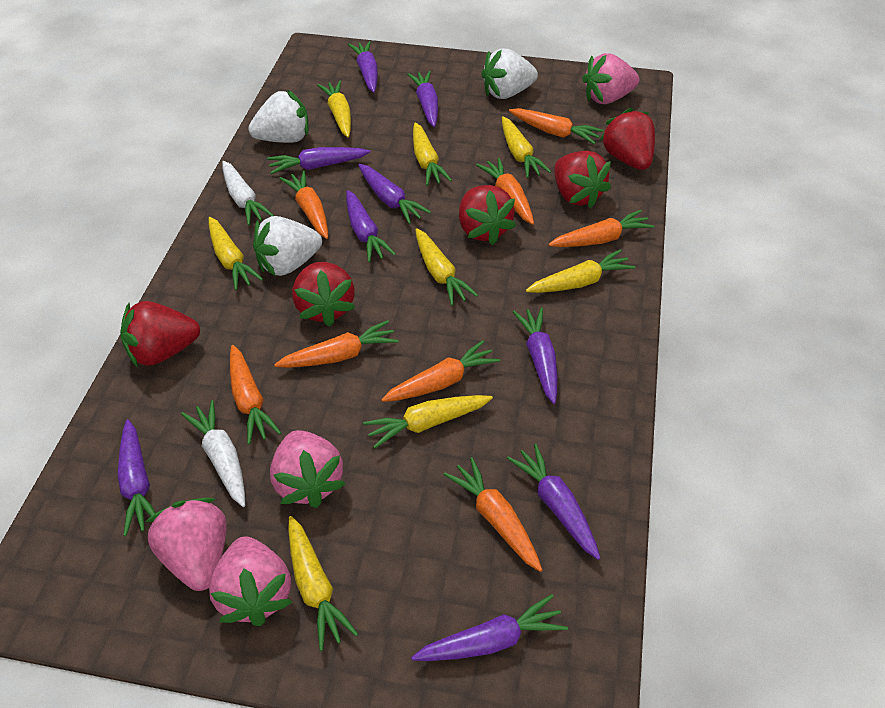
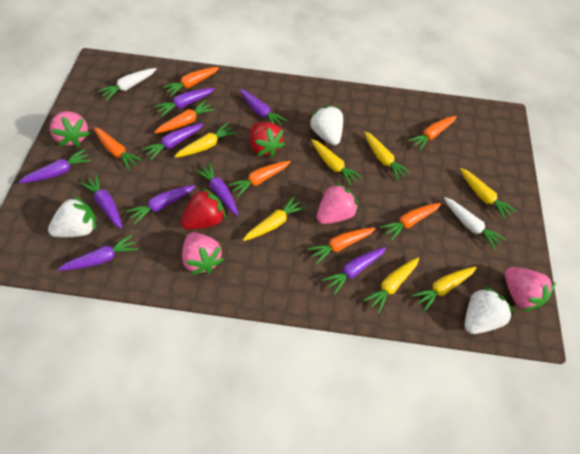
orange carrot: [230,345,281,445] [274,320,399,368] [279,171,328,239] [381,340,500,402] [443,457,542,572] [476,158,534,225] [509,108,603,144] [548,210,655,247] = 8 -> [94,127,143,170] [154,100,215,133] [163,67,219,97] [228,161,291,198] [307,228,376,264] [380,203,441,241] [408,116,457,151] = 7
red strawberry: [120,301,200,368] [292,262,355,327] [459,185,516,245] [554,151,611,208] [600,108,655,170] = 5 -> [181,188,226,230] [250,122,285,157] = 2
yellow carrot: [209,217,263,290] [288,516,358,651] [317,81,351,137] [363,395,493,449] [413,122,452,186] [415,228,478,306] [502,116,551,178] [526,250,635,293] = 8 -> [174,123,236,158] [243,196,306,241] [311,139,362,186] [363,257,419,314] [364,131,411,181] [412,267,477,311] [460,168,516,220] = 7

